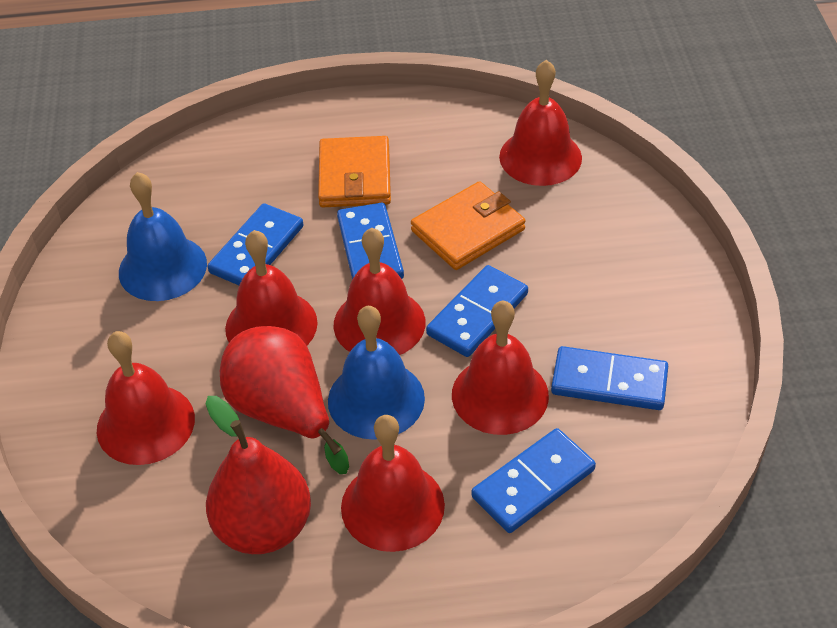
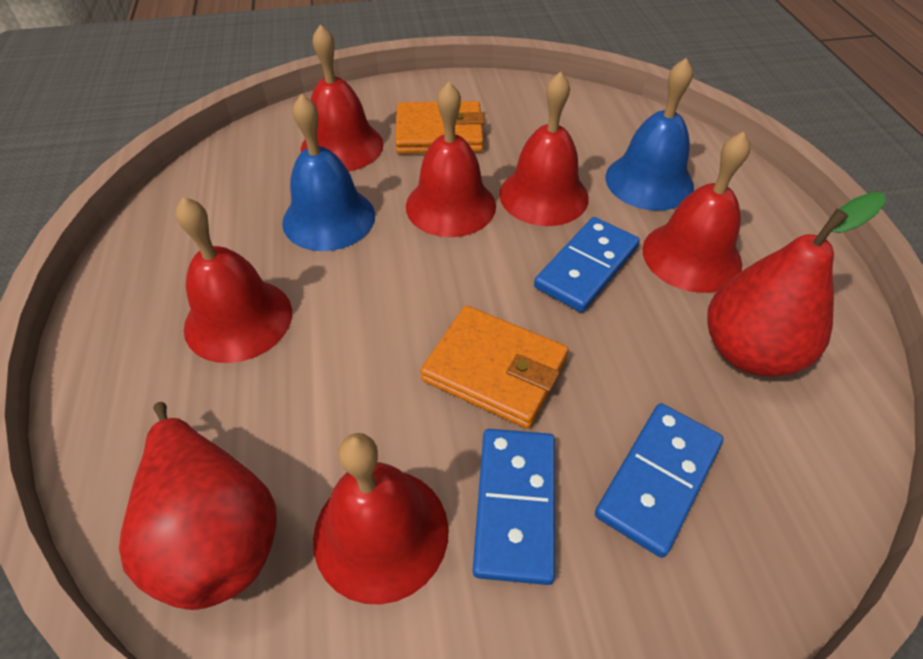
blue domino: [208,203,303,285] [337,203,404,279] [426,265,528,357] [471,428,596,533] [551,346,668,410] = 5 -> [473,429,555,585] [534,217,640,312] [595,403,723,558] = 3

